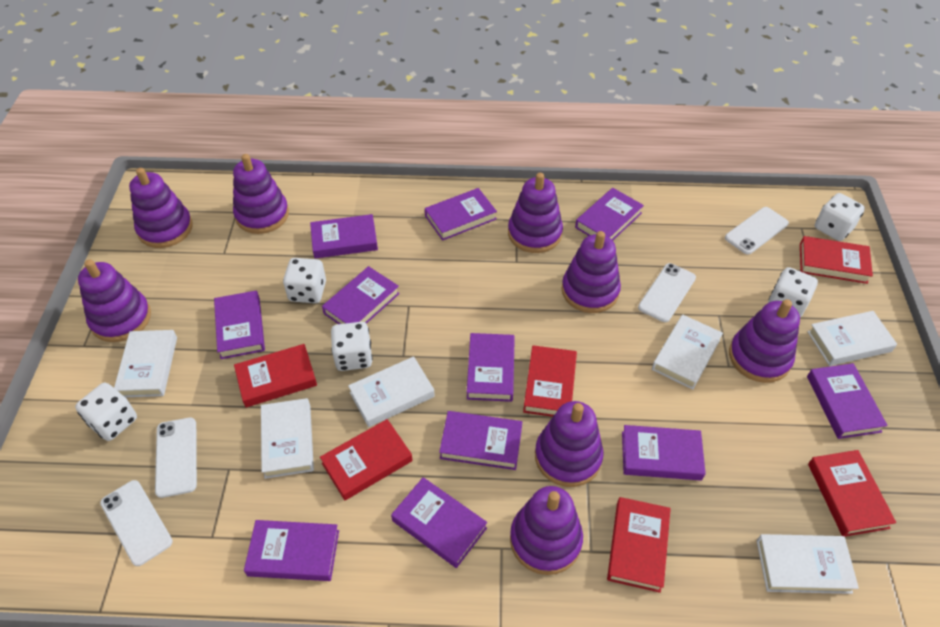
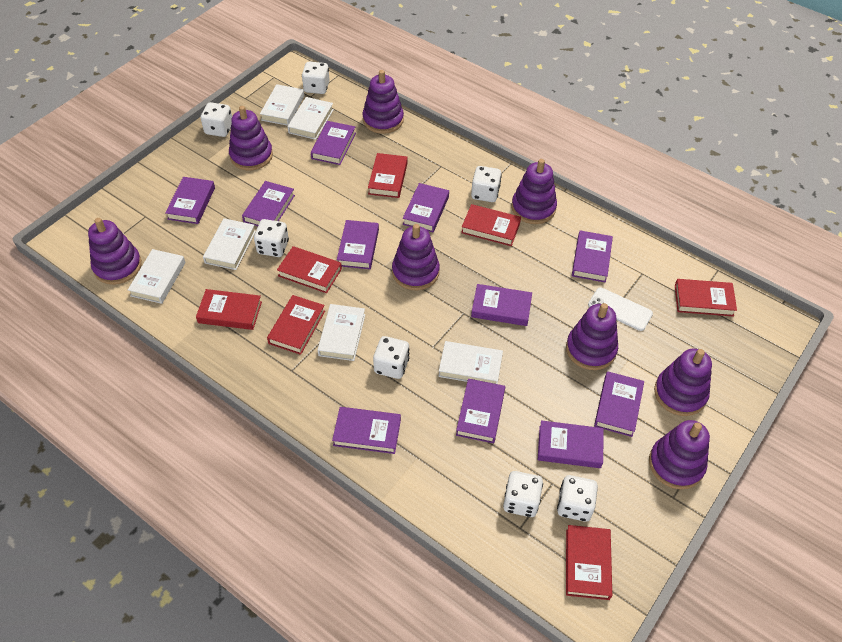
red book: [234,344,317,407] [320,419,413,500] [523,345,577,417] [607,497,671,593] [800,236,873,284] [808,450,896,537] = 6 -> [196,289,262,330] [267,295,325,355] [277,246,342,293] [368,153,408,198] [461,204,521,246] [566,525,612,600] [675,279,737,317] = 7
white dice: [75,383,137,441] [283,258,326,303] [331,322,373,371] [768,267,818,317] [815,193,865,241] = 5 -> [201,102,232,137] [254,219,289,257] [302,62,330,94] [373,336,409,379] [471,166,502,202] [503,471,543,517] [557,475,598,522] = 7
white phone: [100,480,173,566] [155,418,197,498] [638,263,696,322] [725,207,789,254] = 4 -> [588,287,653,331] = 1

